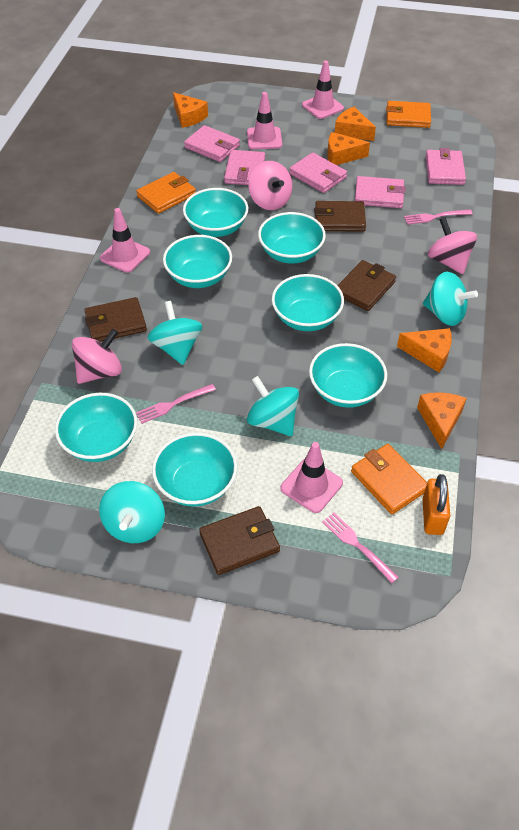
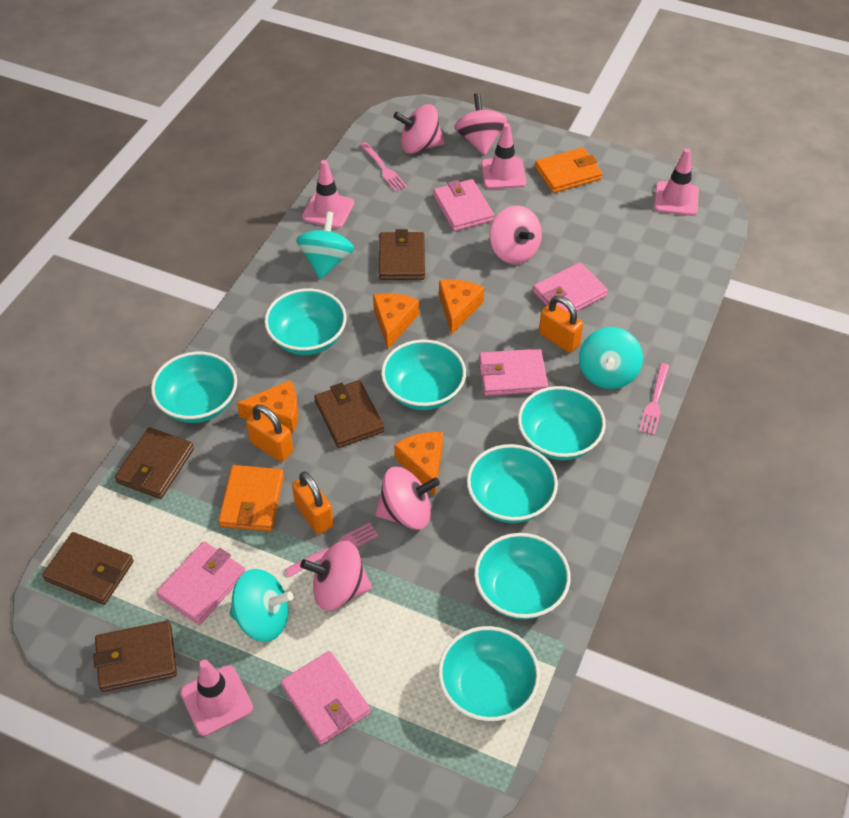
brown wallet: [84,297,147,342] [199,506,280,575] [315,201,366,232] [337,260,396,311] = 4 -> [42,532,134,605] [93,621,177,692] [115,428,194,499] [314,380,384,448] [379,229,425,280] = 5
orange cheese: [173,92,208,128] [327,132,370,165] [335,107,376,141] [397,328,452,372] [417,392,467,449] = 5 -> [237,380,298,433] [373,293,419,349] [394,432,443,496] [439,280,484,335] = 4
orange padlock: [422,474,450,535] = 1 -> [246,405,293,462] [292,472,334,534] [539,296,583,353] = 3
orange wallet: [136,172,196,214] [351,444,427,514] [386,101,431,128] = 3 -> [218,465,284,532] [535,147,602,193] = 2
pink spinning top: [72,329,122,384] [248,161,292,210] [428,217,477,274] = 3 -> [300,541,372,611] [375,467,440,530] [393,104,444,154] [454,93,507,155] [490,206,542,264] = 5
turquoise spinning top: [99,481,165,543] [148,301,202,365] [247,376,299,436] [423,272,478,326] = 4 -> [229,569,293,642] [296,211,354,279] [579,327,643,389] = 3

